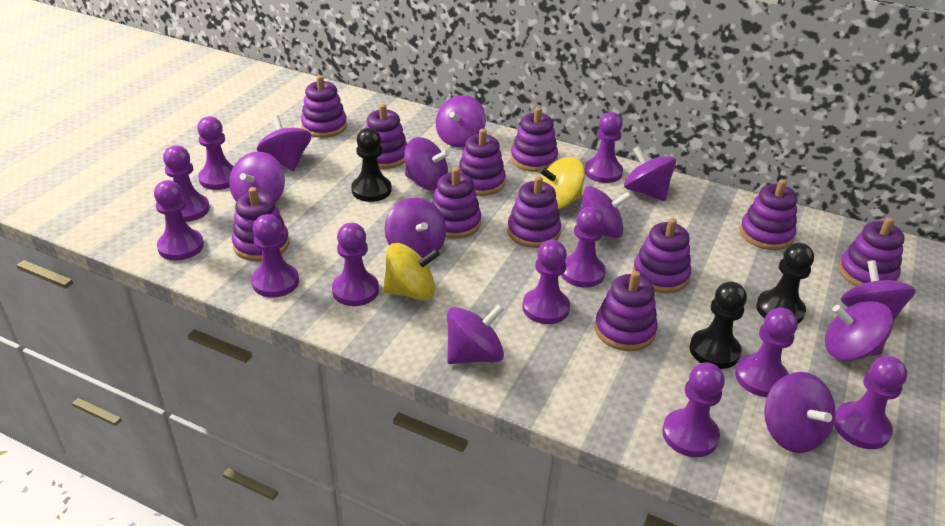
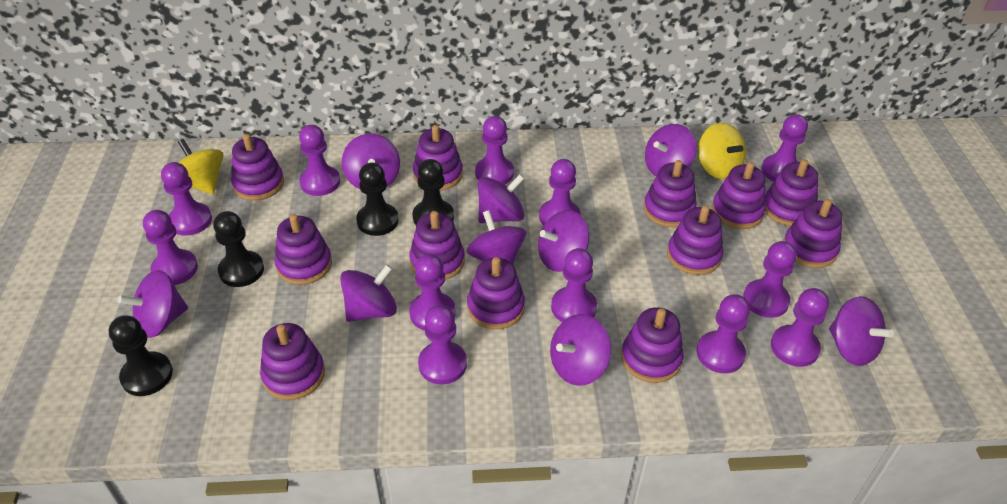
black pawn: [351,128,392,202] [690,281,747,369] [756,243,814,323] = 3 -> [109,315,173,396] [213,211,264,287] [356,163,399,236] [413,159,454,225] = 4
purple pawn: [154,180,204,261] [163,145,210,222] [197,116,234,190] [251,214,299,298] [332,223,379,306] [522,240,570,324] [561,207,606,288] [584,112,623,183] [662,362,725,457] [735,308,798,397] [834,356,907,449] = 11 -> [143,210,198,285] [161,162,212,236] [299,125,340,196] [409,254,456,331] [418,305,467,384] [475,116,514,185] [539,159,580,225] [551,248,597,322] [697,294,750,373] [743,241,797,318] [761,114,808,182] [771,288,829,367] = 12
purple spinning top: [229,152,285,203] [257,115,311,171] [385,198,446,258] [404,137,450,191] [436,95,486,147] [447,304,504,364] [580,186,632,238] [624,146,676,201] [764,372,836,453] [825,301,893,361] [841,260,916,321] = 11 -> [118,270,188,338] [340,264,397,322] [342,134,400,189] [467,210,526,264] [478,174,524,223] [538,210,589,272] [550,314,611,386] [645,124,696,176] [829,296,894,366] = 9
purple stacking toy: [232,187,289,261] [301,75,347,138] [361,104,407,169] [432,167,481,239] [458,129,506,196] [507,176,561,248] [511,107,558,172] [595,271,658,351] [633,218,691,293] [740,179,797,250] [838,217,905,286] = 11 -> [231,134,284,200] [260,323,325,400] [274,214,332,285] [409,211,465,280] [413,125,463,190] [467,257,525,330] [621,307,684,383] [644,160,697,227] [667,205,723,275] [712,162,766,229] [765,159,819,226] [783,199,843,268] = 12

